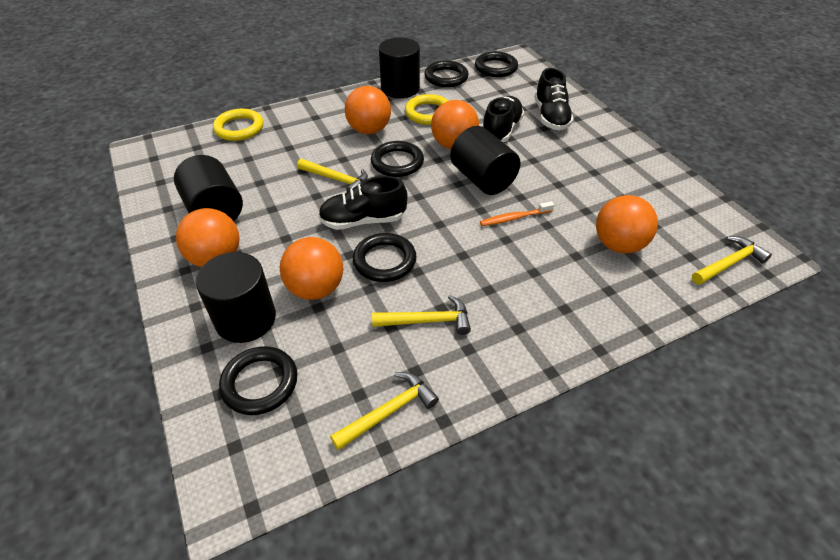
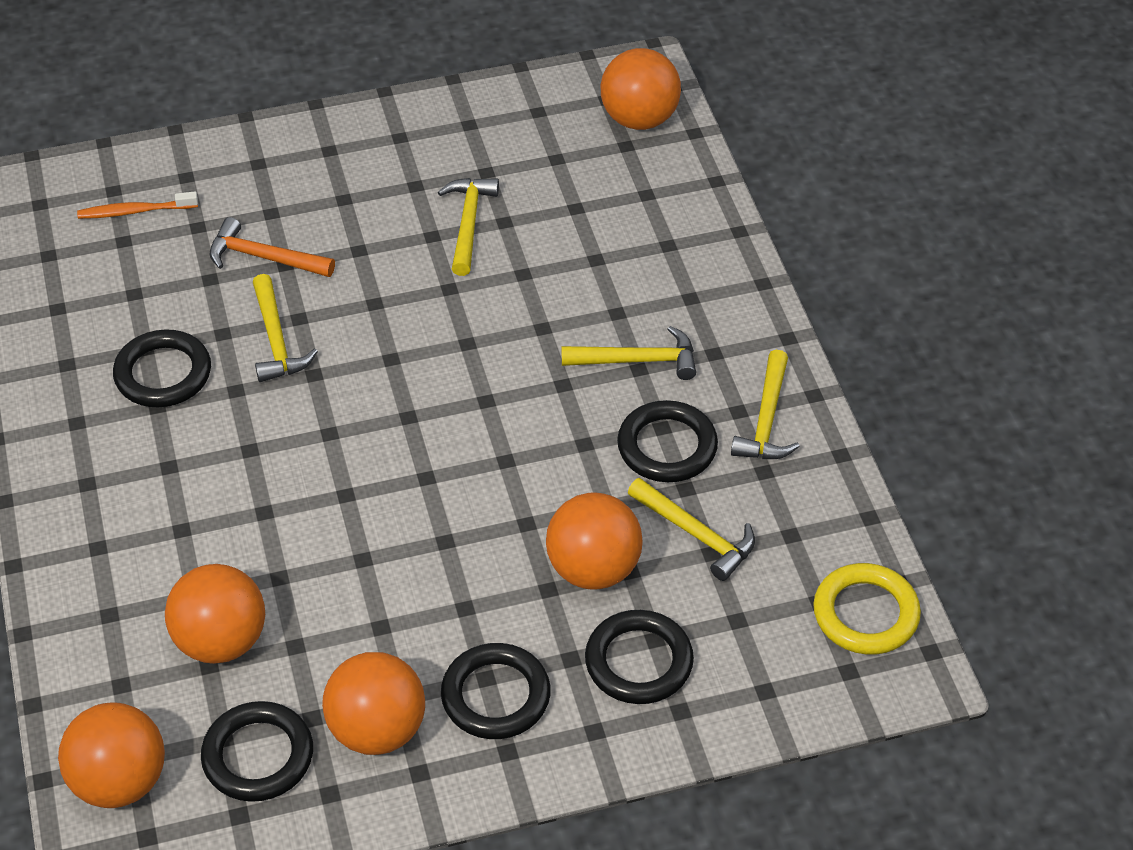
black cylinder: [174,155,243,221] [196,252,276,343] [379,37,420,98] [450,126,521,195] = 4 -> none = 0
black shoe: [318,176,407,230] [483,96,524,142] [535,68,574,130] = 3 -> none = 0
orange hammer: none = 0 -> [210,217,335,277] = 1
yellow hammer: [297,159,368,192] [330,372,439,450] [372,295,471,335] [692,236,772,285] = 4 -> [253,274,318,382] [438,178,499,276] [562,326,696,380] [628,478,755,581] [731,350,800,459] = 5
yellow ring: [213,109,264,141] [405,94,448,125] = 2 -> [813,563,921,654] = 1

